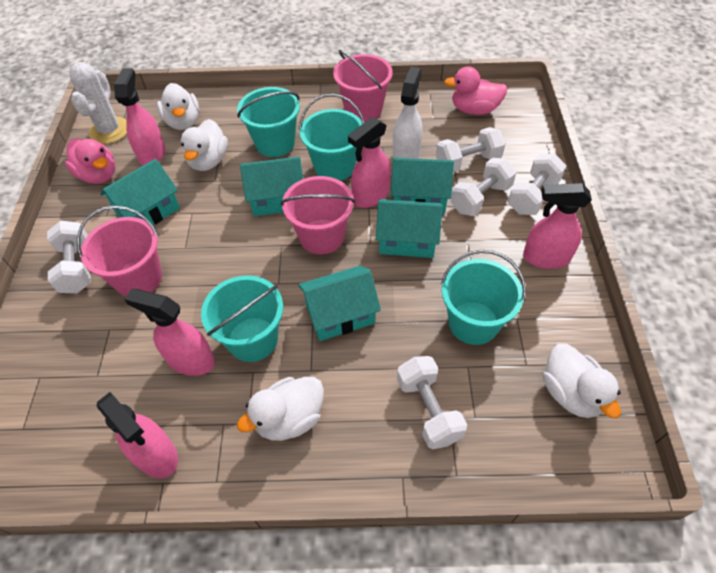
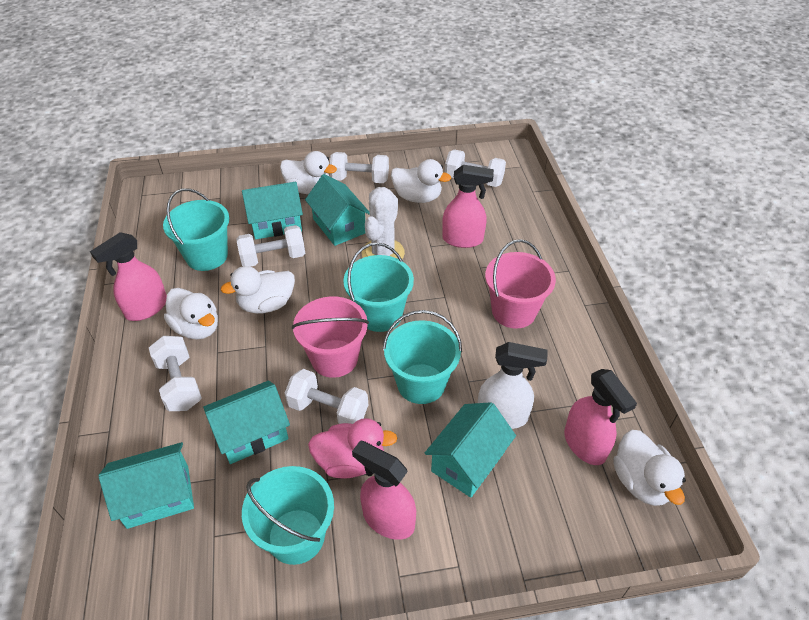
pink bucket: [77,206,162,297] [281,176,355,254] [333,50,393,122] = 3 -> [292,297,369,378] [485,239,556,329] = 2
pink duck: [65,138,115,184] [444,66,507,115] = 2 -> [308,418,397,479] = 1
pink spray bottle: [97,392,178,479] [114,68,165,166] [124,289,215,376] [348,117,391,208] [523,183,592,269] = 5 -> [90,232,167,321] [352,441,416,540] [442,165,494,248] [564,369,637,465] = 4
white duck: [157,83,199,130] [181,119,228,171] [237,377,324,441] [543,344,621,418] = 4 -> [164,288,218,339] [221,266,295,314] [280,151,337,194] [391,159,451,203] [613,430,686,506] = 5

